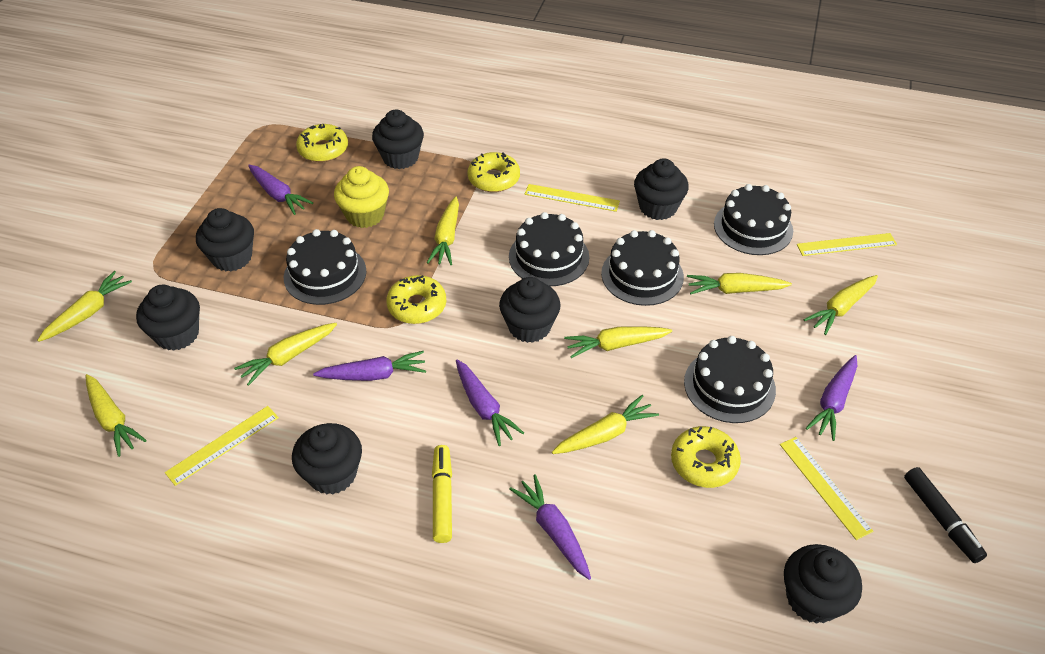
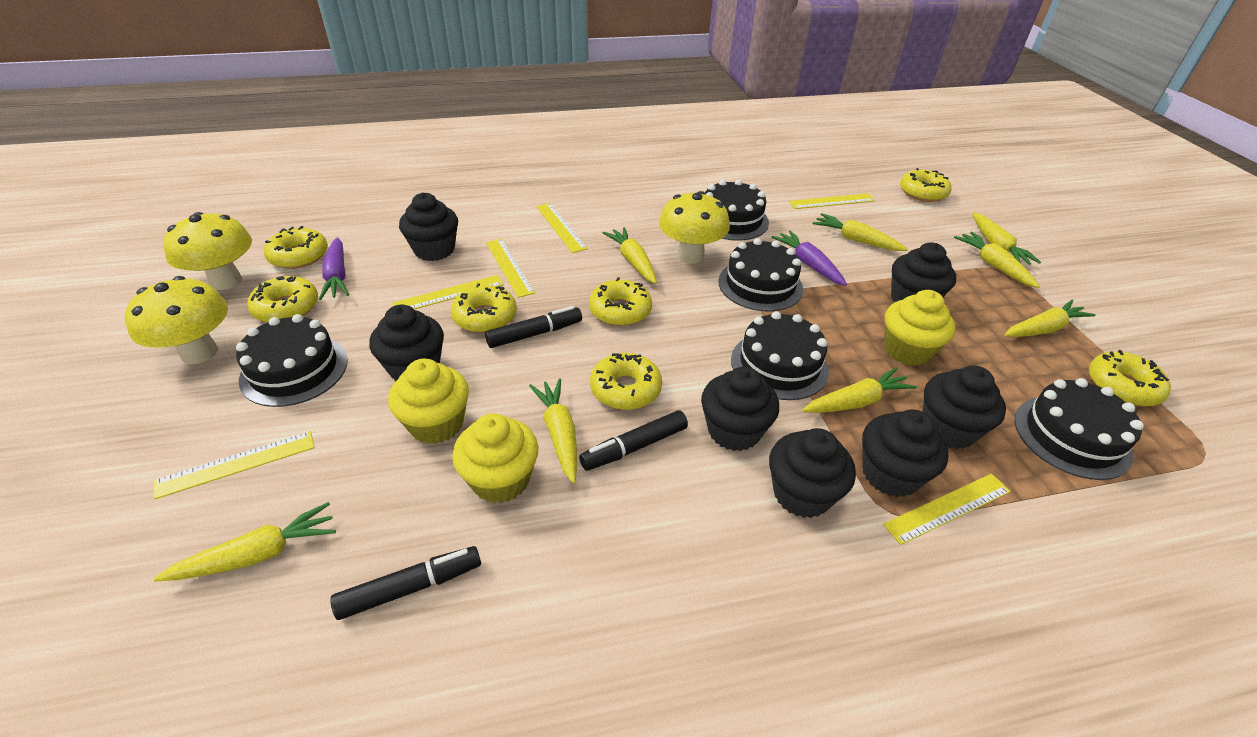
black marker: [904,467,987,563] = 1 -> [330,546,481,620] [485,306,582,348] [579,410,688,471] = 3
purple carrot: [248,165,313,215] [313,351,426,381] [456,360,524,446] [509,474,591,580] [806,355,857,441] = 5 -> [319,237,349,300] [771,231,847,286] = 2
yellow cupcake: [334,166,389,228] = 1 -> [388,359,469,444] [452,413,538,503] [884,290,956,366] = 3
yellow donut: [296,124,348,162] [386,275,446,324] [467,152,520,192] [671,426,741,488] = 4 -> [247,276,318,322] [264,226,328,269] [451,283,517,333] [589,277,652,326] [590,353,662,410] [900,168,952,202] [1089,350,1171,406] = 7
yellow marker: [432,445,452,543] = 1 -> none = 0
yellow mushroom: none = 0 -> [125,276,228,364] [163,212,252,290] [659,191,730,264] = 3
yellow ruler: [165,406,279,486] [525,184,620,212] [780,437,873,540] [797,233,897,256] = 4 -> [154,431,314,500] [392,275,504,310] [486,239,535,298] [536,203,588,253] [789,193,875,209] [883,474,1011,545] = 6

